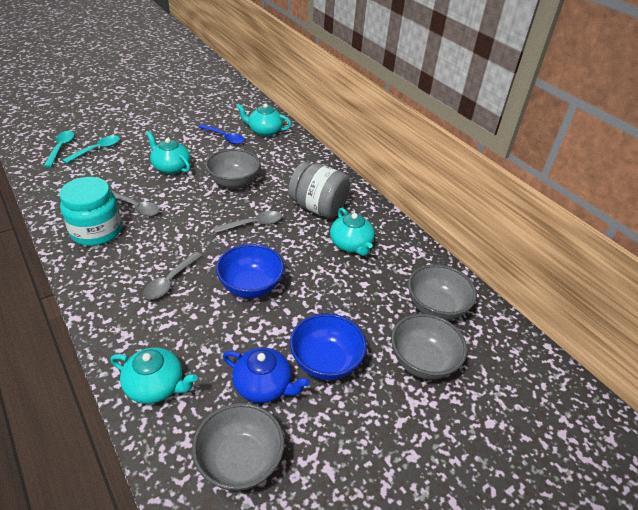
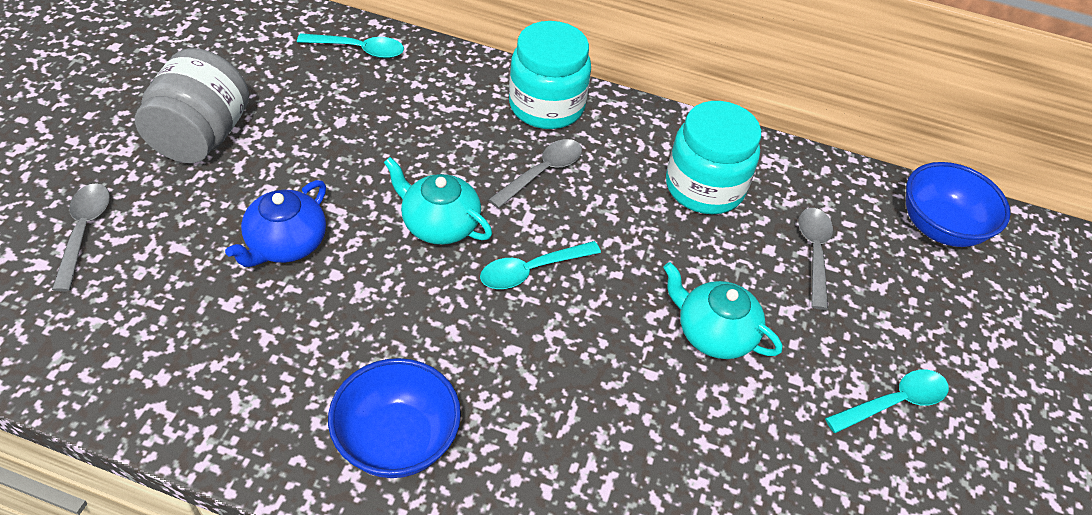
blue spoon: [198,124,245,144] = 1 -> none = 0
grey bowl: [192,403,285,491] [205,149,260,189] [391,314,467,380] [408,264,477,320] = 4 -> none = 0
turquoise jar: [60,177,122,246] = 1 -> [509,21,591,129] [666,101,761,214] = 2
turquoise spoon: [44,131,74,167] [63,136,120,163] = 2 -> [297,33,404,58] [480,241,601,289] [825,370,949,433] = 3
turquoise teapot: [110,347,198,404] [146,132,190,174] [236,103,292,136] [330,208,375,256] = 4 -> [384,157,492,245] [663,262,782,359] = 2

